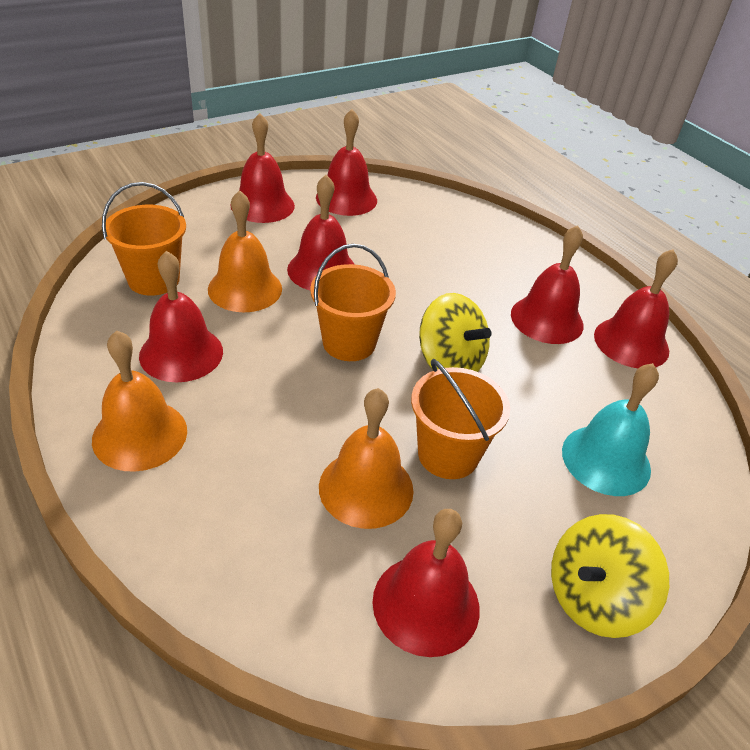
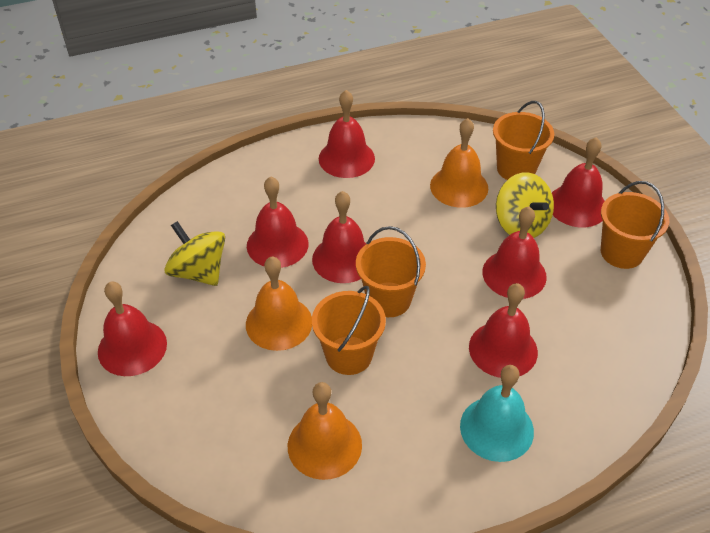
orange bucket: [102,182,186,296] [310,244,396,361] [411,359,510,479] = 3 -> [312,286,386,375] [356,226,426,317] [493,101,554,180] [601,181,669,269] = 4

